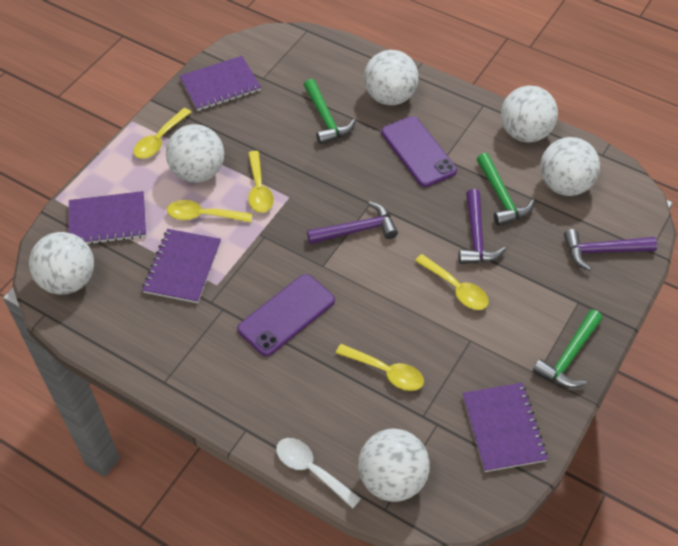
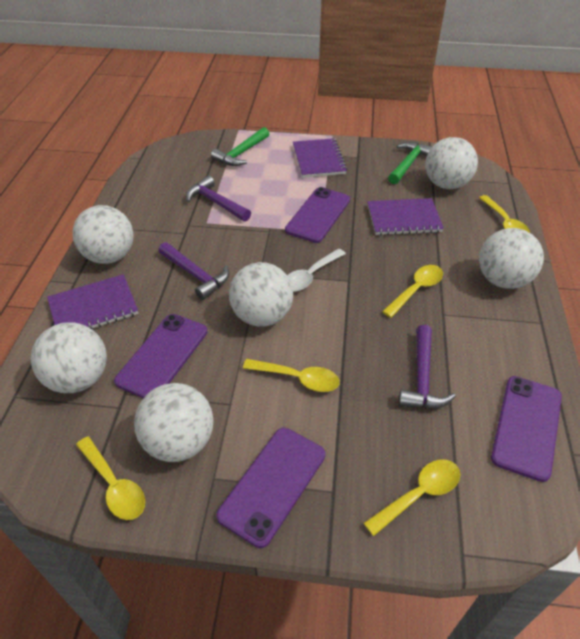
green hammer: [304,79,356,144] [477,153,535,226] [533,310,603,388] = 3 -> [211,127,269,166] [388,142,433,184] = 2
purple notebook: [69,191,146,244] [142,229,221,303] [180,56,261,111] [462,383,548,472] = 4 -> [47,274,138,329] [293,138,347,178] [367,198,444,235] = 3
purple phone: [237,274,335,356] [381,116,457,187] = 2 -> [114,314,207,398] [216,428,325,548] [285,187,350,243] [491,376,562,482] = 4

